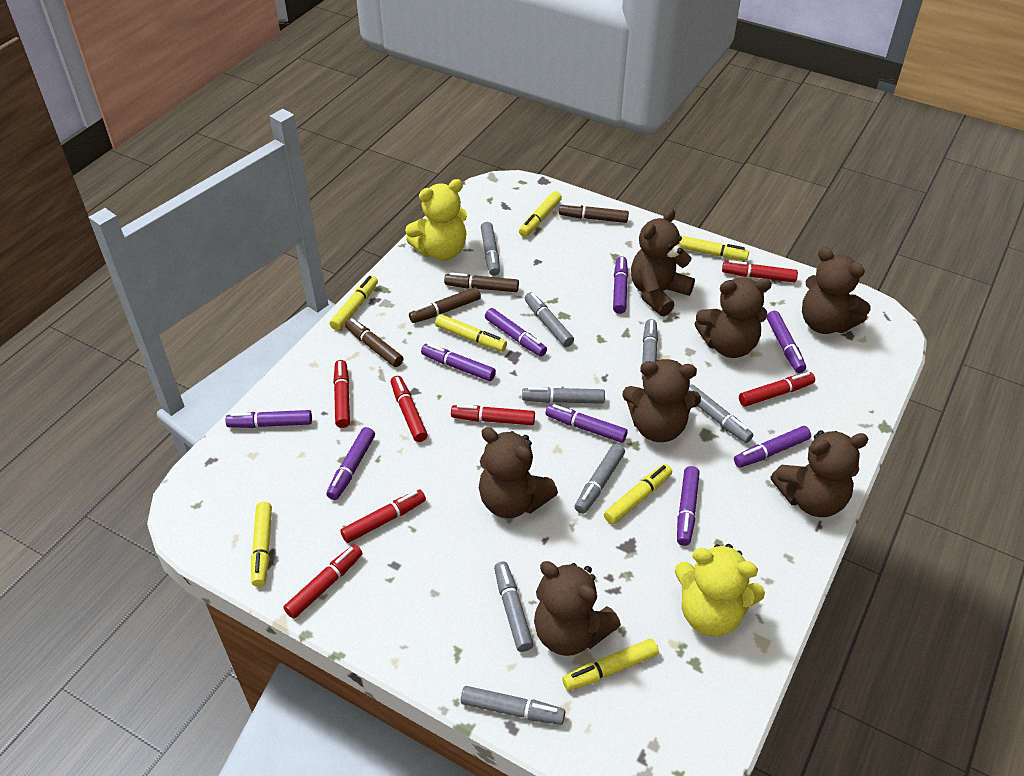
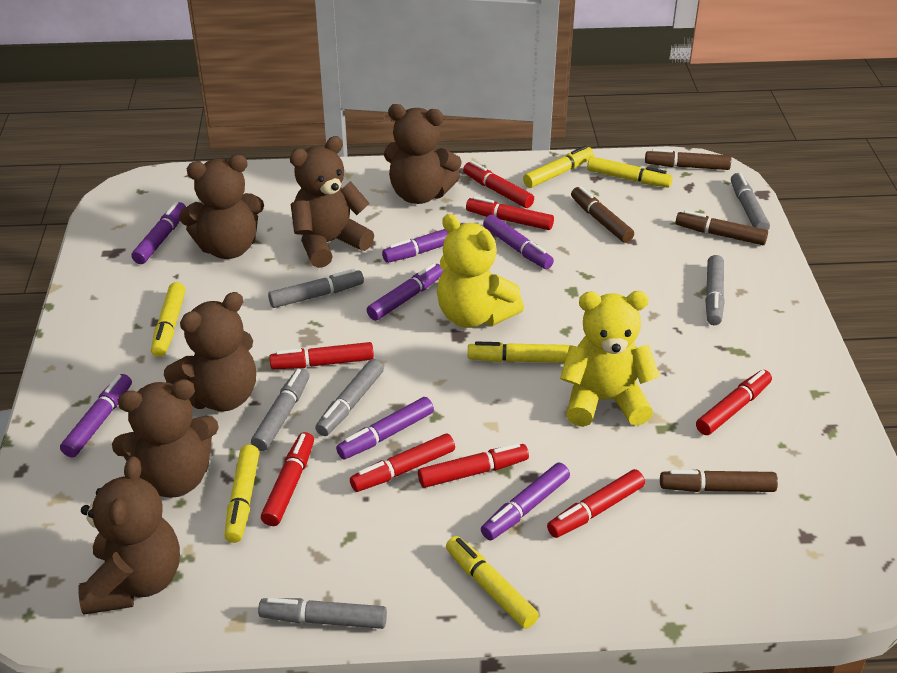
brown teddy bear: [479,427,558,518] [534,561,621,656] [622,359,701,442] [631,209,695,316] [695,277,772,358] [771,430,869,517] [802,247,871,334] = 7 -> [79,456,180,615] [112,379,219,498] [164,292,256,411] [179,155,264,259] [290,136,374,268] [384,104,462,204] = 6
grey marker: [461,686,565,725] [481,222,500,276] [494,562,533,652] [522,387,605,404] [525,292,574,347] [575,444,625,514] [642,319,658,380] [688,385,753,443] = 8 -> [251,368,310,451] [258,598,387,629] [268,269,364,308] [315,359,384,436] [705,255,725,325] [731,172,770,230] = 6
purple marker: [225,410,312,428] [326,427,375,500] [421,343,496,381] [485,308,547,357] [545,404,628,443] [613,256,628,314] [677,466,700,546] [734,426,811,468] [767,311,806,373] = 9 -> [60,374,132,458] [131,202,186,264] [336,397,434,459] [367,263,443,321] [382,223,464,263] [481,463,570,540] [483,215,554,269] = 7
red marker: [284,545,363,619] [333,360,350,428] [340,490,426,543] [391,376,428,442] [451,404,535,425] [722,260,798,283] [739,372,815,407] = 7 -> [261,432,314,526] [269,342,374,369] [350,433,455,492] [418,443,529,488] [463,161,534,208] [466,196,554,230] [547,469,645,538] [696,370,772,435] = 8
yellow marker: [251,502,272,587] [330,275,378,331] [435,314,507,352] [519,191,562,237] [562,639,659,691] [604,464,672,525] [679,235,749,261] = 7 -> [151,282,186,357] [224,445,260,543] [446,536,539,629] [468,342,570,363] [523,145,594,188] [587,156,673,188] = 6

